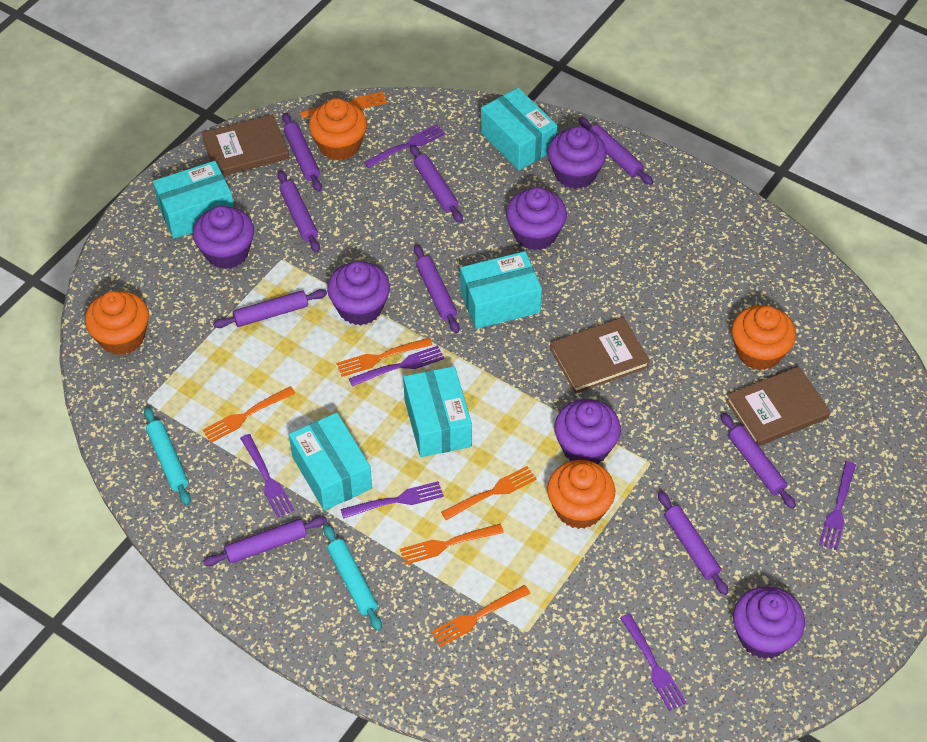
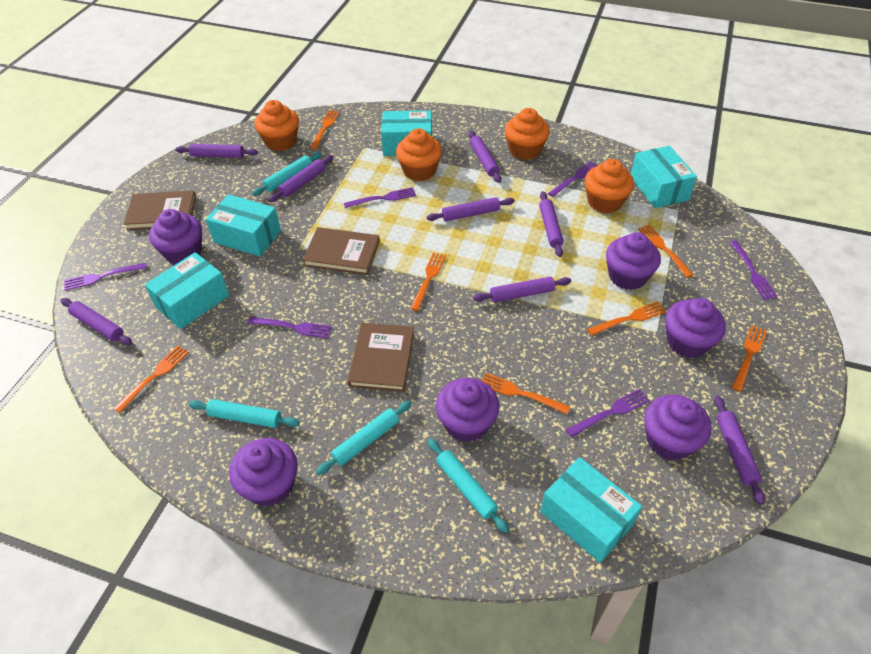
orange fork: [203,386,296,443] [300,92,387,118] [337,338,432,377] [400,524,504,565] [431,585,531,647] [441,466,537,520] = 6 -> [113,346,189,413] [310,110,339,150] [410,252,446,311] [482,373,570,414] [587,302,666,336] [638,225,694,278] [732,325,767,392] = 7
purple rolling pin: [203,516,327,566] [213,289,327,328] [278,170,320,253] [282,113,322,192] [410,145,463,223] [414,244,460,333] [578,117,653,185] [658,491,728,595] [721,413,796,509] = 9 -> [61,298,132,345] [175,144,258,158] [269,155,333,202] [427,197,515,221] [468,130,501,183] [473,277,571,302] [539,191,564,257] [714,396,765,504] = 8
turquoise rolling pin: [144,407,191,506] [323,524,382,631] = 2 -> [189,399,300,428] [252,152,322,196] [316,401,412,475] [428,439,509,533] = 4

